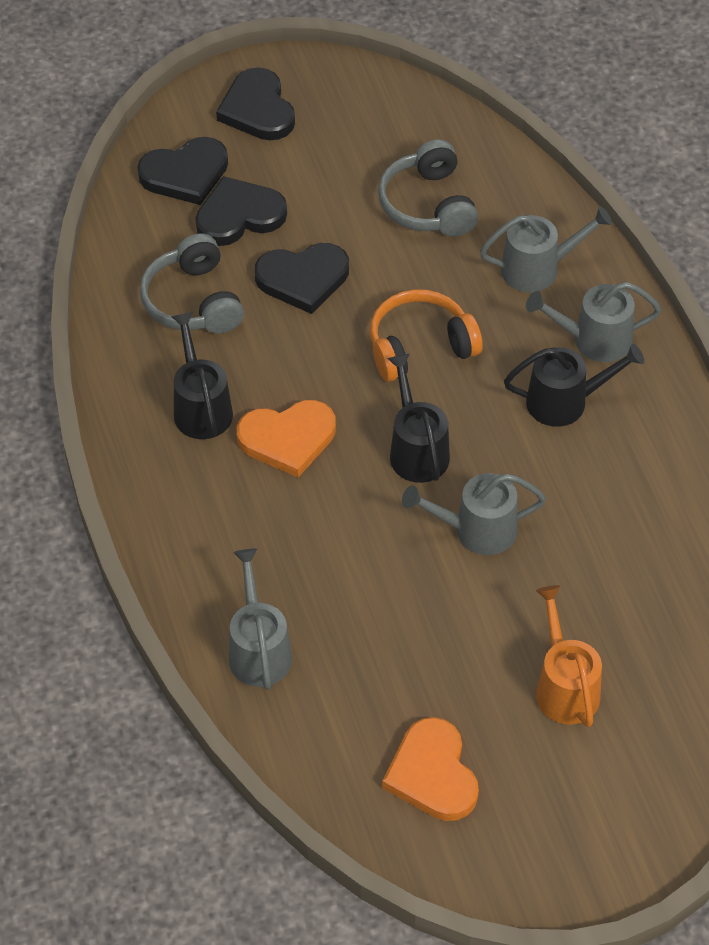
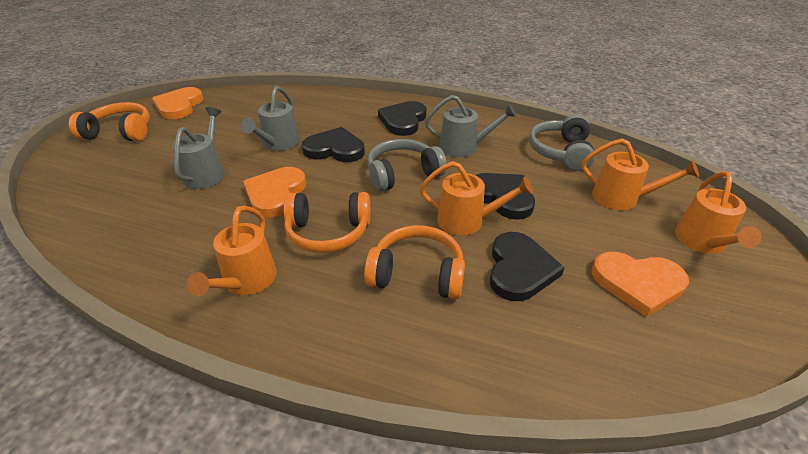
black watering can: [171,312,233,439] [387,354,450,483] [504,344,644,427] = 3 -> none = 0
grey watering can: [229,549,292,690] [402,473,546,555] [480,206,612,293] [526,282,661,362] = 4 -> [172,107,225,189] [241,86,300,151] [425,95,517,157] = 3
orange headphones: [370,289,483,382] = 1 -> [69,102,150,141] [283,192,370,253] [364,225,465,299] = 3
orange heart: [237,400,336,477] [382,717,479,821] = 2 -> [152,87,204,119] [243,167,306,217] [592,252,689,317] = 3
orange watering can: [536,585,602,727] = 1 -> [187,206,277,296] [420,161,533,235] [582,138,699,210] [675,171,762,254] = 4

